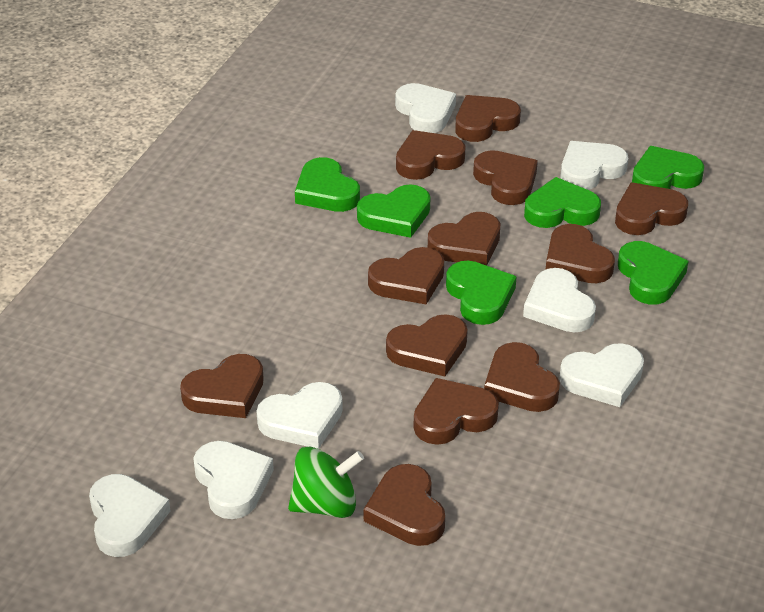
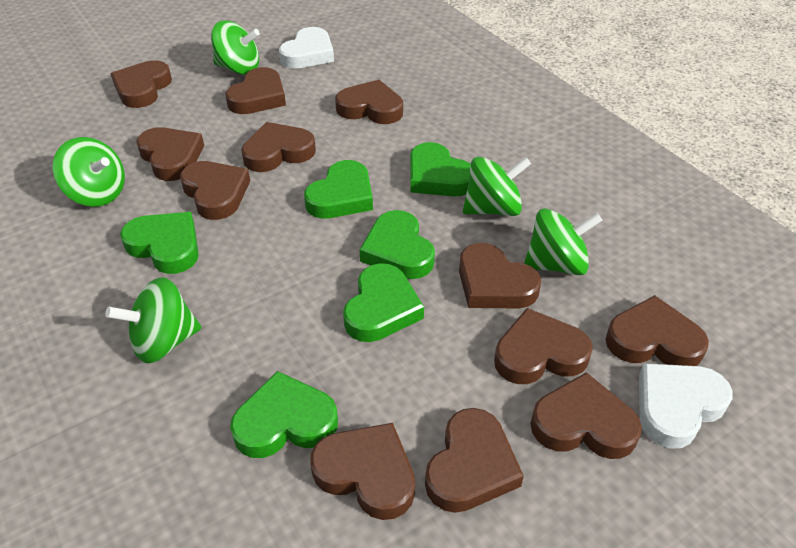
green spinning top: [288,447,364,518] = 1 -> [53,137,125,207] [105,277,201,363] [211,21,260,75] [463,157,531,216] [524,208,603,275] = 5
white heart: [89,474,171,557] [193,441,274,519] [256,382,343,449] [395,83,456,133] [523,268,596,332] [559,343,644,407] [560,141,629,190] = 7 -> [279,27,334,69] [639,363,733,449] = 2

